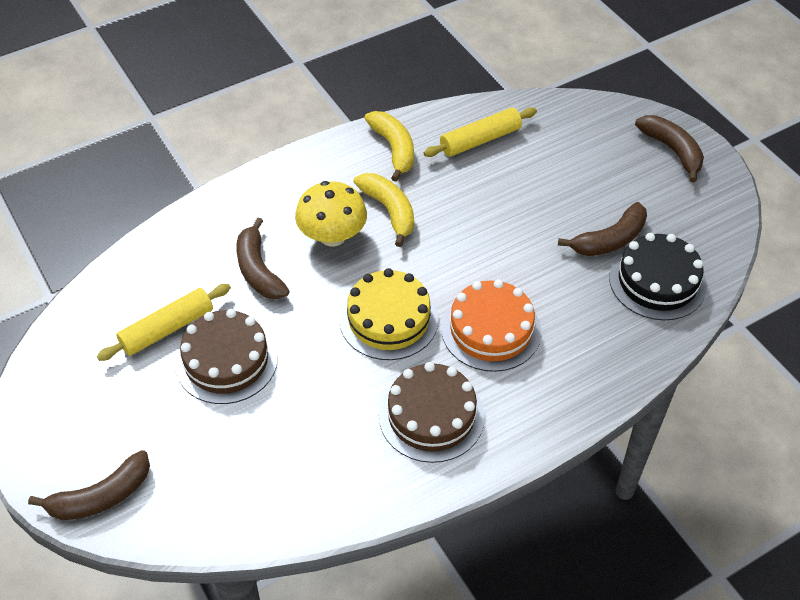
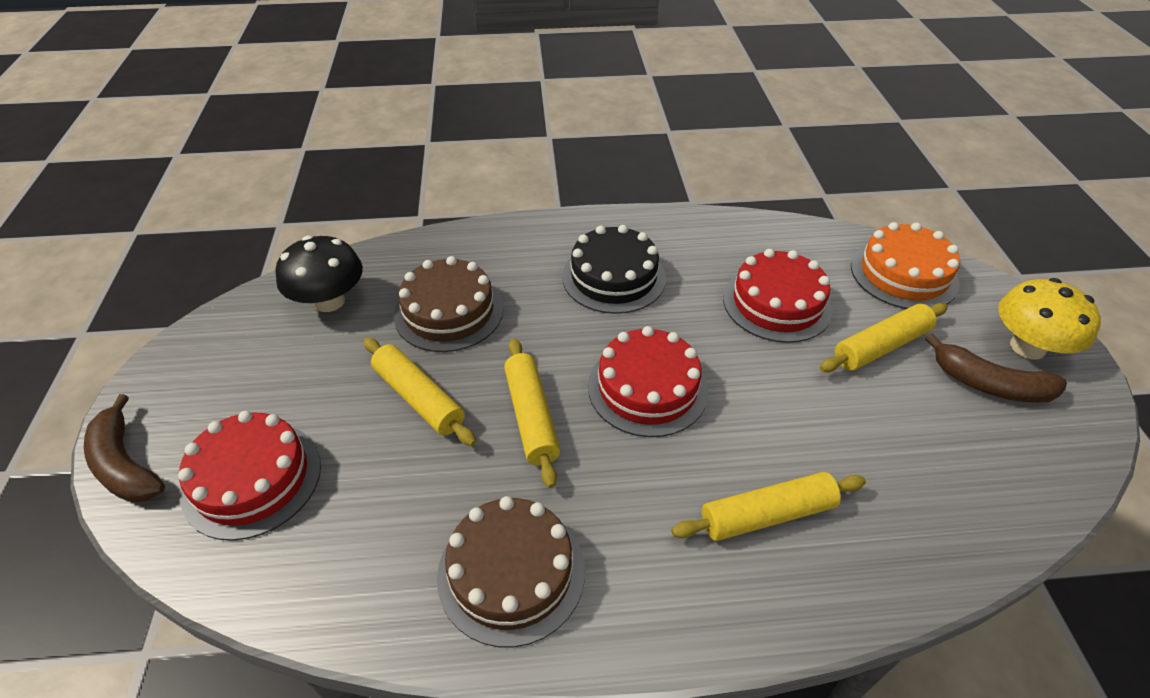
black mushroom: none = 0 -> [275,236,363,312] = 1
brown banana: [28,450,150,520] [236,218,289,299] [558,202,647,256] [635,115,704,182] = 4 -> [84,394,165,502] [925,333,1067,403] = 2
red cake: none = 0 -> [178,411,321,541] [588,326,708,437] [723,249,833,343] = 3
yellow banana: [354,173,414,247] [364,111,414,181] = 2 -> none = 0
yellow cake: [339,268,438,360] = 1 -> none = 0
yellow rolling pin: [97,284,231,361] [424,108,537,157] = 2 -> [364,337,476,446] [504,338,560,488] [671,472,866,541] [820,303,948,372] = 4

